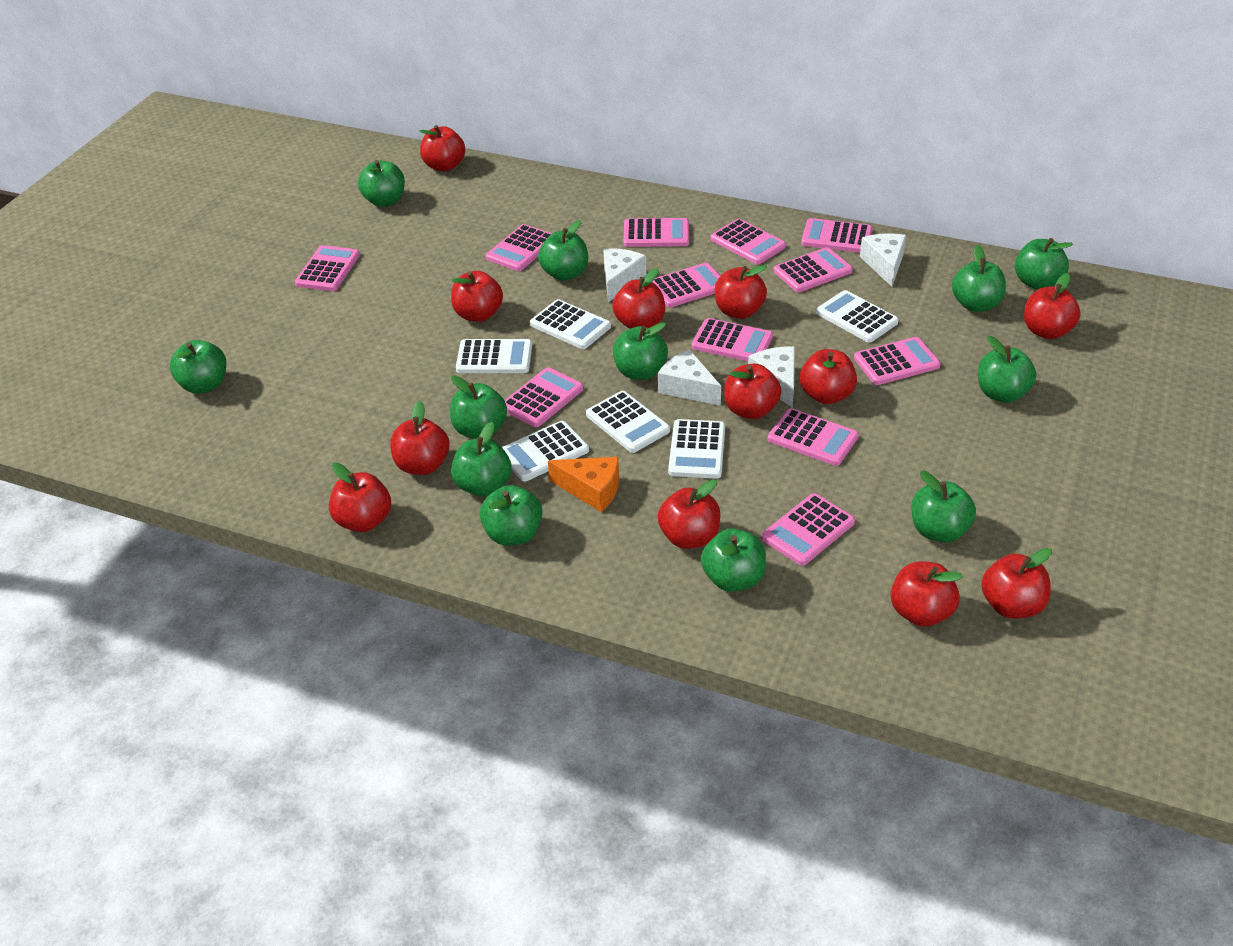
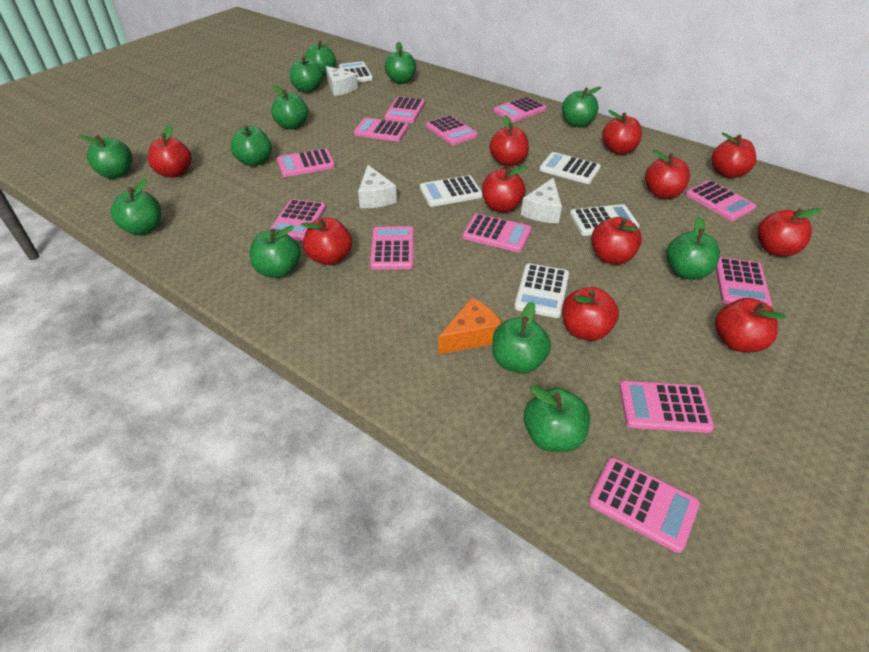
red apple: [329,462,391,532] [390,401,450,475] [419,125,465,171] [451,271,503,322] [613,268,665,329] [658,480,720,549] [715,265,767,319] [724,363,781,419] [800,349,857,404] [891,561,963,627] [981,548,1052,619] [1024,273,1081,339] = 12 -> [148,125,192,177] [301,218,352,265] [482,166,527,213] [489,115,529,166] [562,287,619,341] [591,217,642,265] [602,110,642,154] [645,150,690,199] [711,132,756,178] [715,298,786,352] [757,208,821,257] = 11
white calculator: [456,339,532,373] [502,421,589,482] [530,299,611,349] [586,391,670,453] [668,419,725,479] [816,290,899,343] = 6 -> [338,61,373,82] [420,175,483,207] [514,263,569,318] [539,152,601,184] [570,204,640,236] = 5
white cheese: [603,248,646,302] [658,349,721,406] [748,346,795,408] [860,233,906,287] = 4 -> [326,66,358,96] [358,165,397,208] [521,178,562,223] = 3

